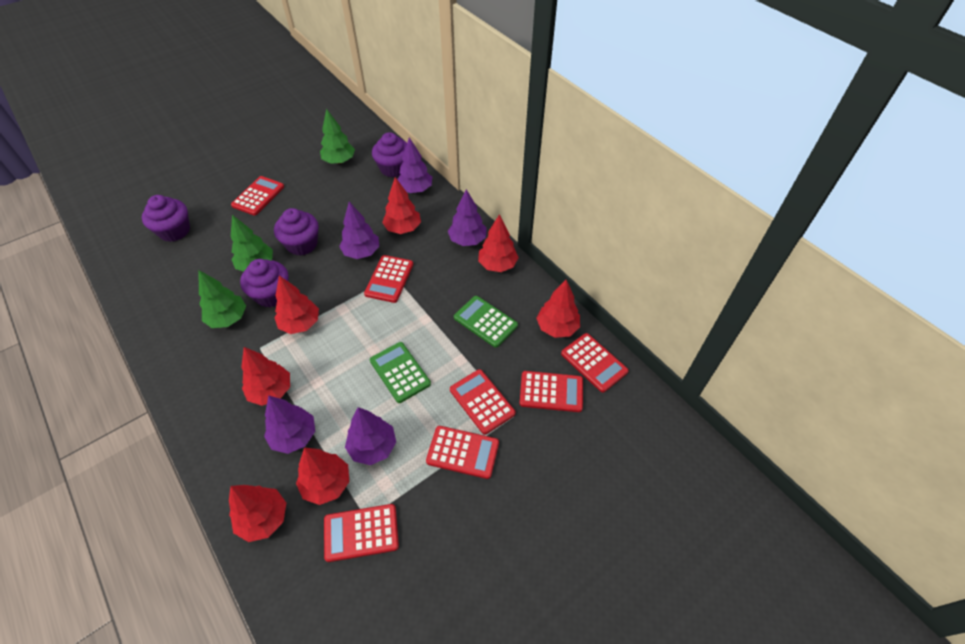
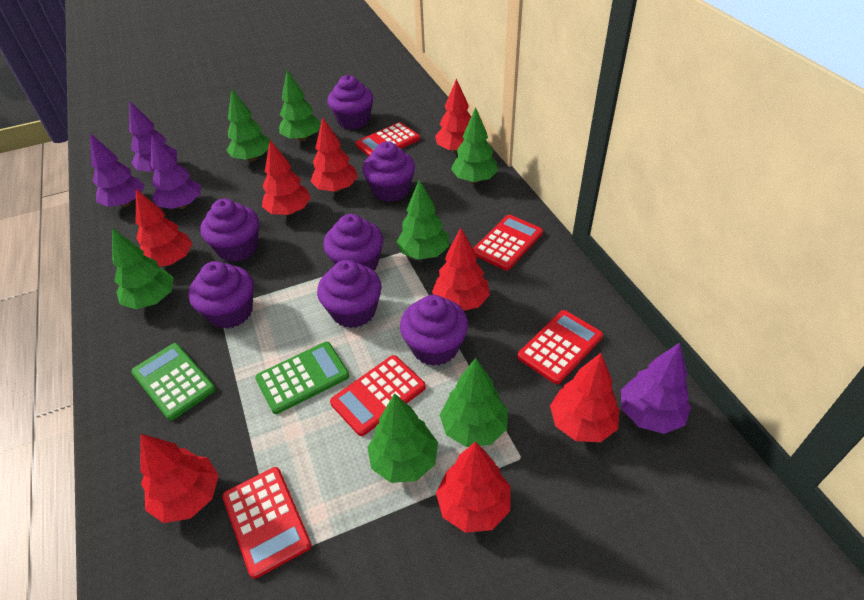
green tree: [199,270,246,328] [231,215,273,272] [320,109,355,164] = 3 -> [112,228,174,309] [226,89,270,161] [279,70,321,141] [368,393,438,483] [397,180,449,260] [440,358,508,447] [451,107,498,183] = 7
purple cupcake: [142,195,190,242] [240,259,289,308] [274,208,319,256] [372,132,407,177] = 4 -> [189,261,254,329] [200,199,259,262] [317,260,382,328] [324,214,383,270] [328,75,373,129] [362,142,415,202] [400,295,468,366] = 7
purple tree: [264,395,315,454] [339,202,379,259] [345,407,396,465] [397,137,432,193] [448,189,487,246] = 5 -> [90,133,145,207] [129,101,177,172] [151,135,201,209] [621,343,691,434] = 4
red calculator: [231,176,284,215] [324,504,399,562] [364,255,413,303] [426,426,499,479] [450,369,516,435] [519,371,583,412] [561,333,629,393] = 7 -> [222,467,312,579] [330,355,426,436] [356,122,420,156] [473,215,543,271] [517,310,603,384] = 5
red tree: [229,485,286,542] [241,347,290,406] [274,276,319,334] [296,448,349,505] [382,177,421,234] [478,214,519,272] [536,280,580,338] = 7 -> [136,189,192,267] [140,434,219,523] [262,140,311,215] [310,118,358,192] [432,228,490,311] [435,78,471,153] [436,442,510,533] [550,353,619,442] = 8

